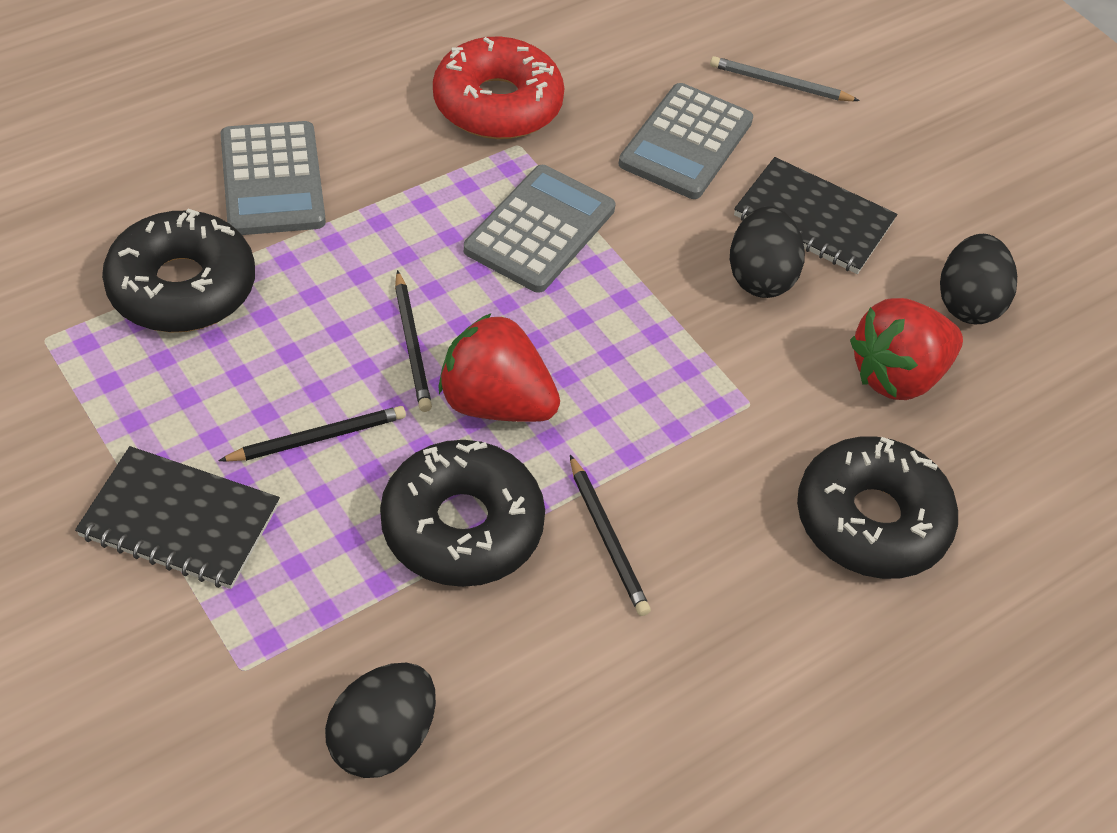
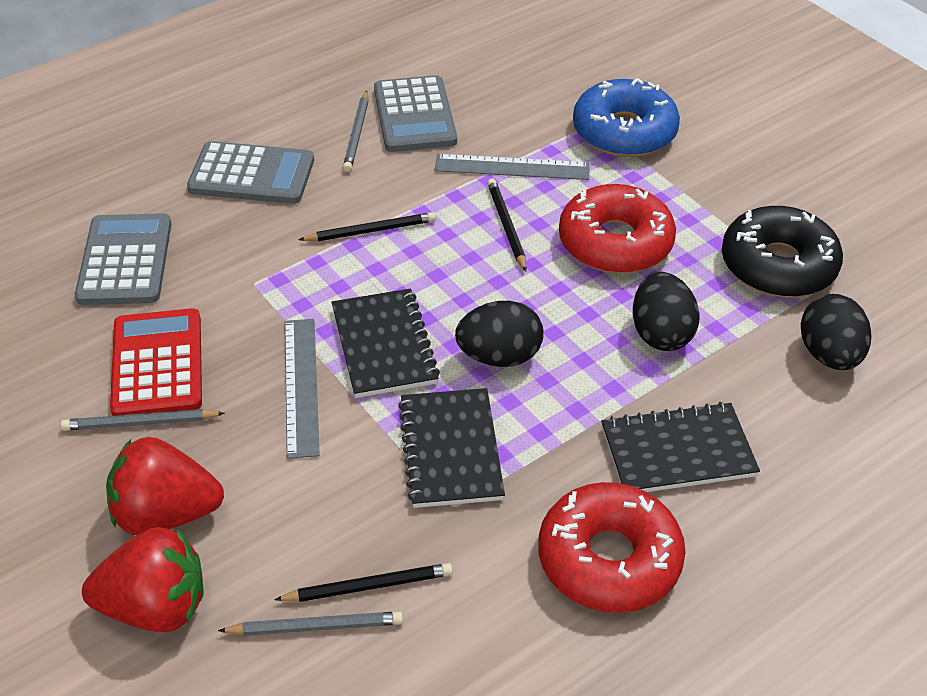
black donut: [102,209,255,332] [380,440,545,587] [797,436,958,579] = 3 -> [722,206,843,297] = 1
black notebook: [75,446,280,589] [734,157,897,274] = 2 -> [332,289,440,398] [398,388,505,508] [601,402,760,492] = 3
blue donut: none = 0 -> [573,78,680,157] = 1
grey pencil: [710,56,860,101] = 1 -> [61,409,225,431] [218,611,403,636] [343,91,369,172] = 3
grey ruler: none = 0 -> [285,319,320,459] [435,154,590,180] = 2
red calculator: none = 0 -> [110,308,202,416] = 1
red donut: [433,37,565,139] = 1 -> [538,482,686,613] [559,184,676,274] = 2

